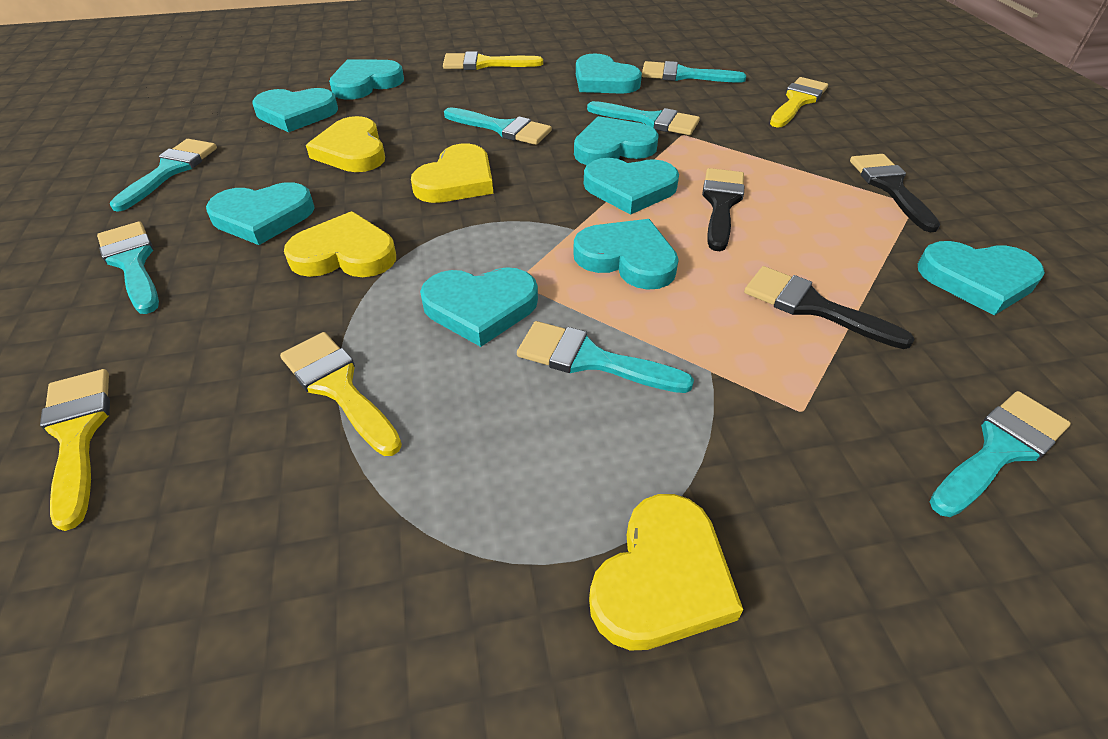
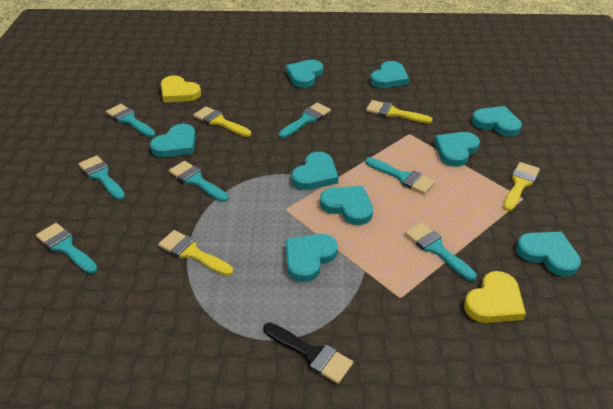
black brush: [702,168,745,251] [744,266,914,349] [850,154,940,232] = 3 -> [263,322,353,384] = 1
yellow heart: [284,211,396,277] [306,116,385,172] [411,144,493,203] [589,494,743,651] = 4 -> [161,76,201,103] [464,271,526,323] = 2

